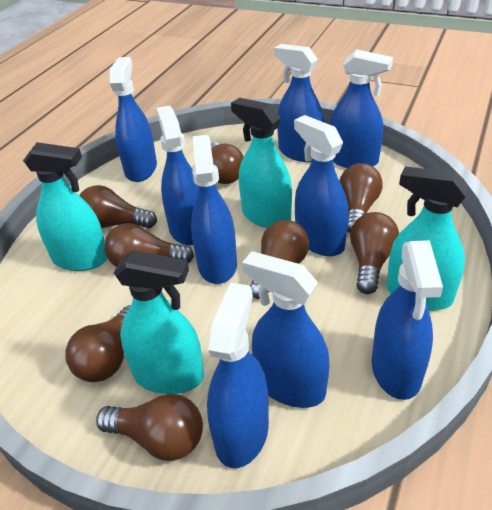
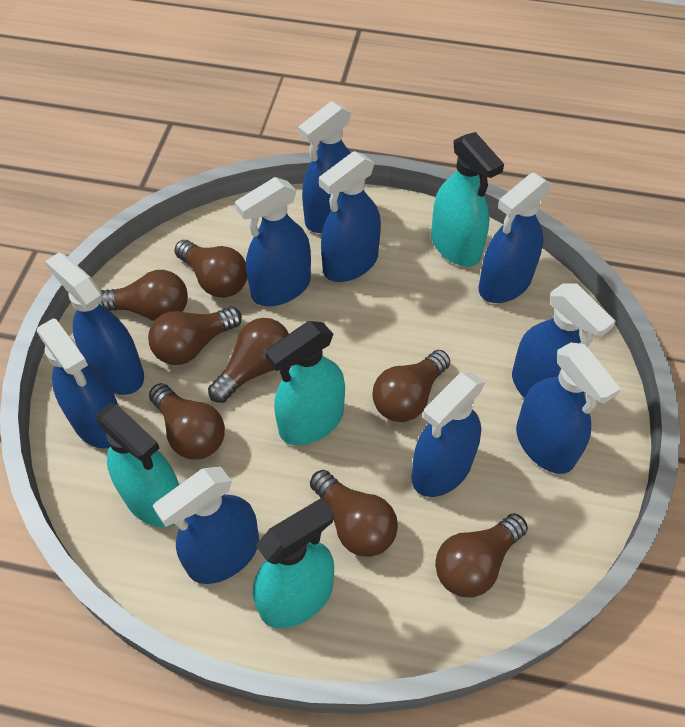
blue spray bottle: [110,57,157,182] [156,106,199,245] [191,135,237,284] [207,283,269,468] [242,251,330,408] [274,44,325,162] [294,115,348,256] [330,50,393,168] [372,240,443,400] = 9 -> [37,318,118,449] [45,252,144,395] [153,467,259,584] [235,177,311,306] [298,101,351,233] [319,151,381,282] [411,372,485,497] [478,172,552,303] [512,284,616,398] [516,342,621,474] = 10

